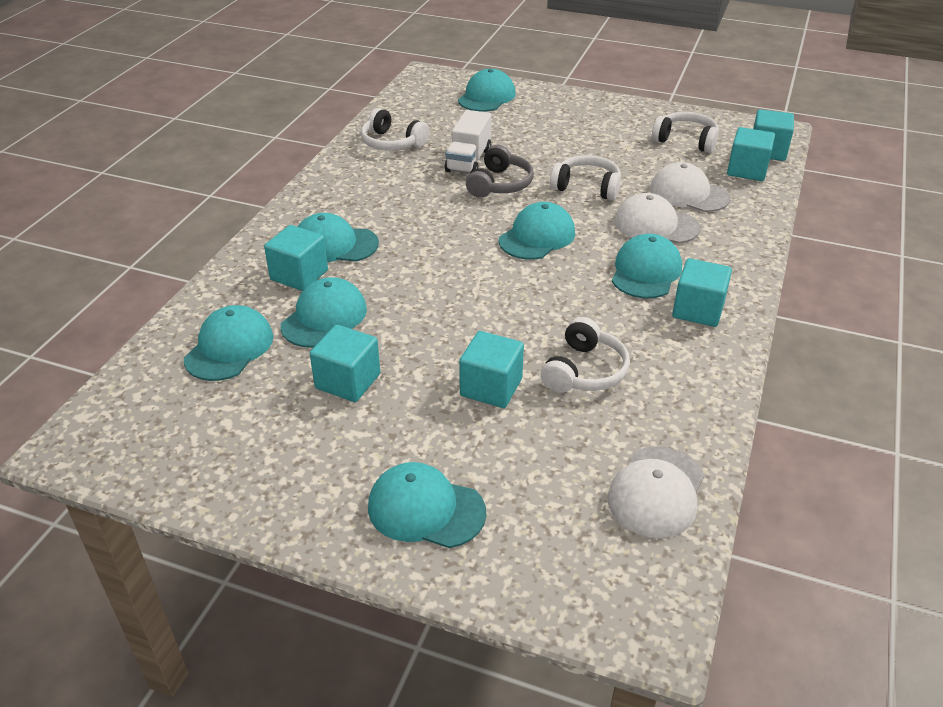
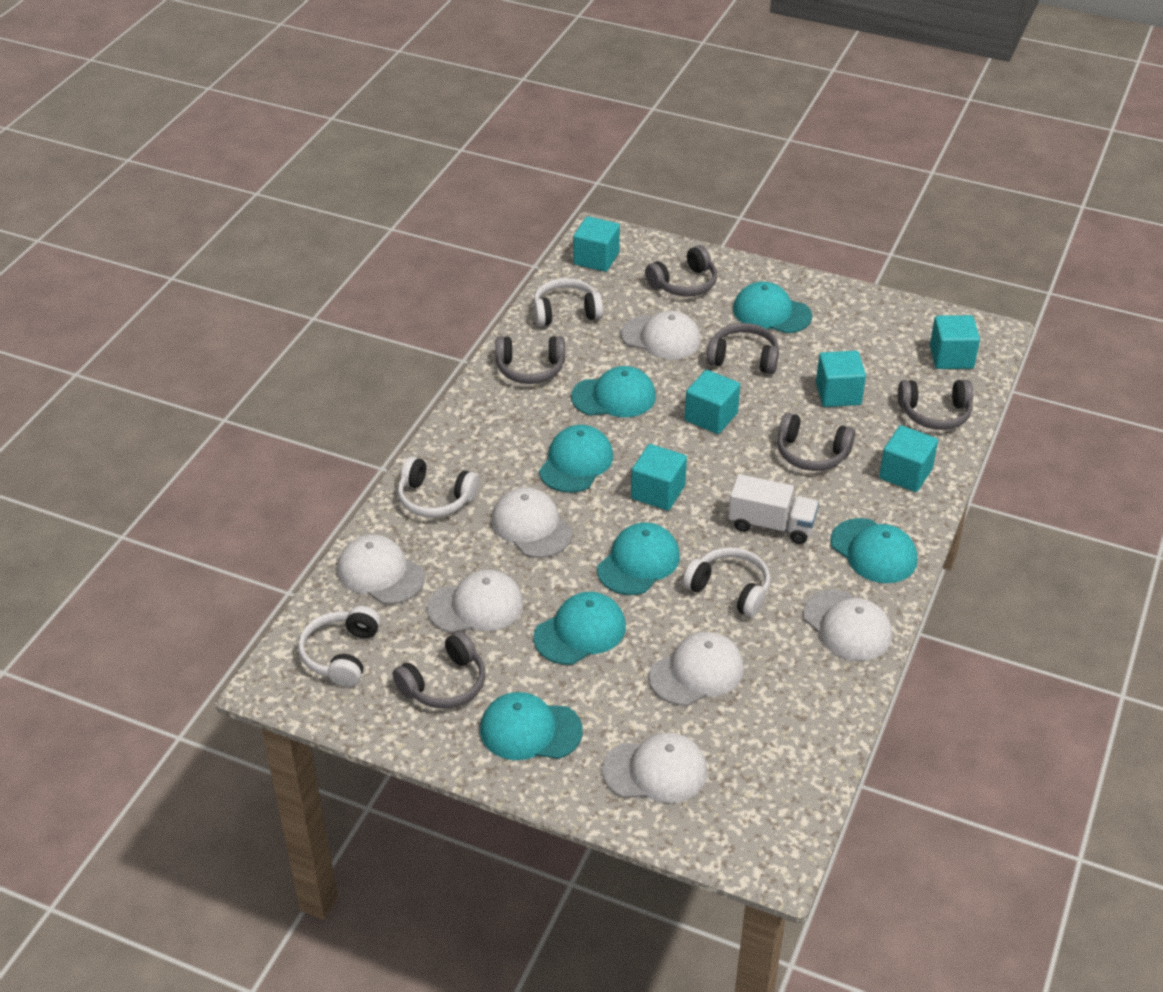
grey headphones: [466,145,534,198] = 1 -> [393,631,485,709] [495,336,565,384] [645,245,717,296] [707,323,779,374] [777,412,855,471] [898,380,973,430] = 6
white cap: [608,446,704,538] [615,193,700,244] [650,162,731,212] = 3 -> [337,535,425,604] [427,569,523,633] [492,487,572,558] [602,732,707,803] [621,311,701,360] [649,632,744,706] [803,590,892,661] = 7

